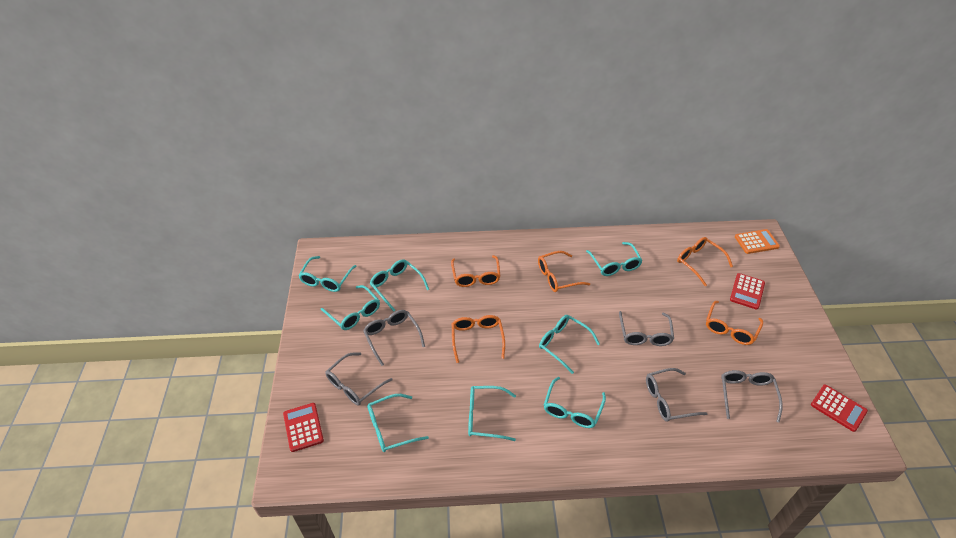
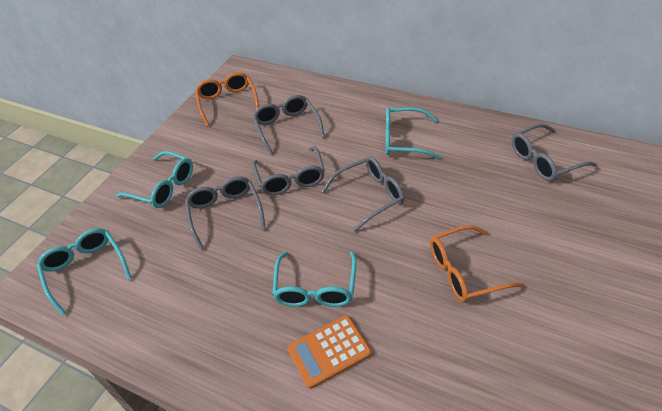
orange glasses: [451,255,500,287] [452,315,505,363] [538,251,590,292] [677,237,733,286] [706,301,763,345] = 5 -> [195,72,259,127] [430,225,524,302] = 2
red calculator: [283,403,324,452] [730,273,765,310] [811,384,868,432] = 3 -> none = 0
turquoise glasses: [298,256,357,292] [321,285,380,330] [367,394,429,452] [370,259,429,312] [468,386,516,441] [539,315,600,374] [544,377,606,428] [586,242,643,276] = 8 -> [37,228,132,316] [116,151,193,208] [272,251,357,307] [386,107,441,159] = 4

